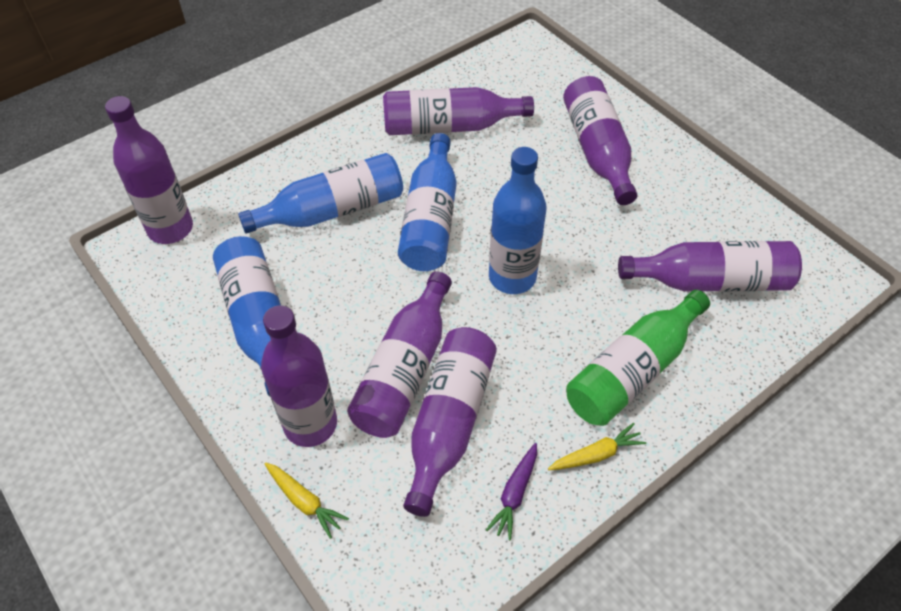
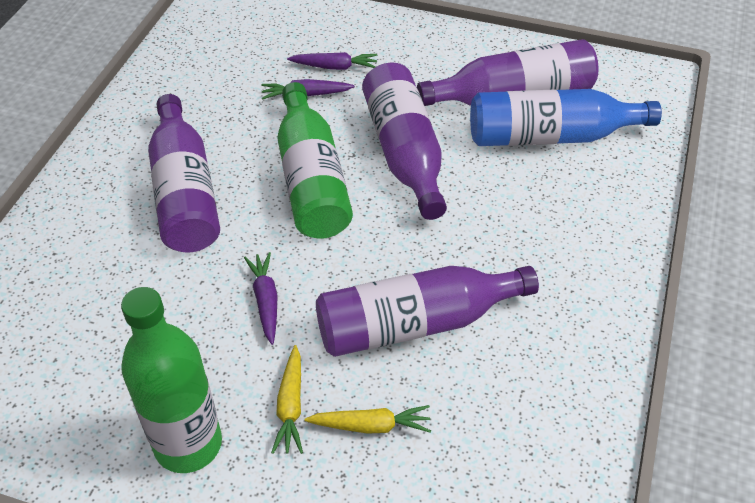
blue bottle: [213,236,281,396] [238,153,403,234] [398,133,457,271] [489,147,547,294] = 4 -> [470,89,662,146] = 1
green bottle: [566,290,710,426] = 1 -> [121,287,222,473] [277,82,353,238] = 2
purple bottle: [105,96,193,244] [261,305,337,447] [347,271,452,438] [383,87,534,135] [403,327,497,517] [563,76,637,205] [618,241,802,292] = 7 -> [148,94,220,252] [316,266,539,357] [362,63,447,220] [417,39,598,106] = 4
purple carrot: [486,443,537,540] = 1 -> [244,252,277,345] [261,79,355,100] [287,52,377,70] = 3

